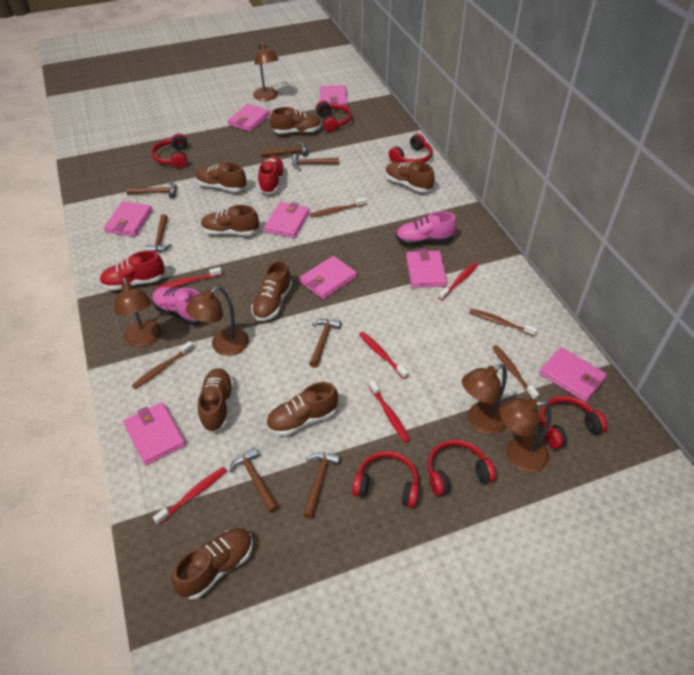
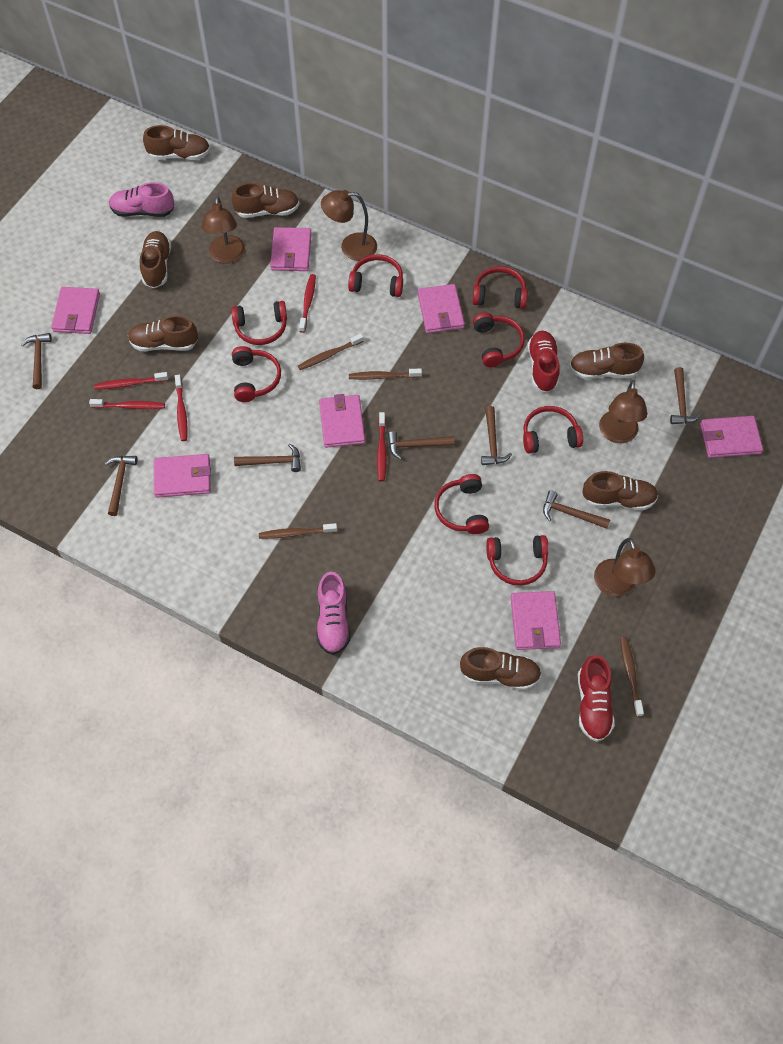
brown lamp: [114,278,162,347] [186,286,249,356] [253,42,279,101] [462,364,507,435] [499,398,552,472] = 5 -> [201,196,245,264] [321,190,377,261] [594,538,656,597] [599,380,647,443] = 4
brown shoe: [172,528,253,600] [196,162,246,192] [198,368,234,432] [201,205,259,235] [251,261,292,321] [266,382,338,436] [270,107,321,134] [386,161,435,192] = 8 -> [128,315,198,351] [140,231,171,288] [143,125,210,160] [231,183,300,218] [460,647,542,690] [569,343,644,379] [582,471,658,510] = 7
pink wallet: [104,201,152,236] [123,402,186,465] [228,104,270,132] [264,202,310,238] [300,256,357,299] [320,85,347,106] [406,249,447,288] [539,347,607,402] = 8 -> [51,287,100,334] [154,454,211,498] [270,227,312,271] [319,394,365,448] [418,284,465,333] [510,591,561,650] [700,416,763,458] = 7
red headphones: [151,133,187,168] [316,100,352,132] [352,451,419,508] [389,134,433,163] [428,439,496,496] [540,396,608,449] = 6 -> [231,301,287,345] [232,346,281,402] [348,254,403,297] [435,474,489,534] [473,266,528,309] [473,313,525,367] [486,535,549,586] [523,406,583,453] = 8

